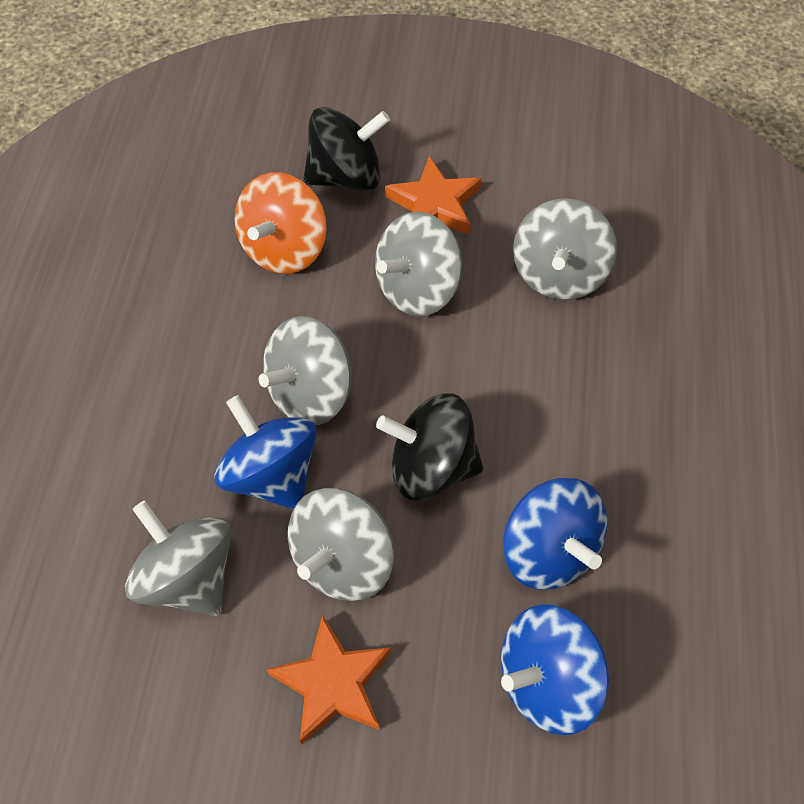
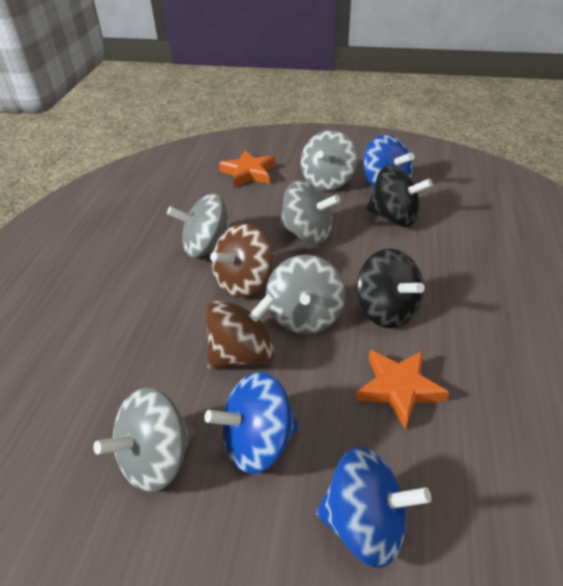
brown spinning top: none = 0 -> [206,293,276,369] [210,223,273,297] = 2
orange spinning top: [234,173,327,274] = 1 -> none = 0

